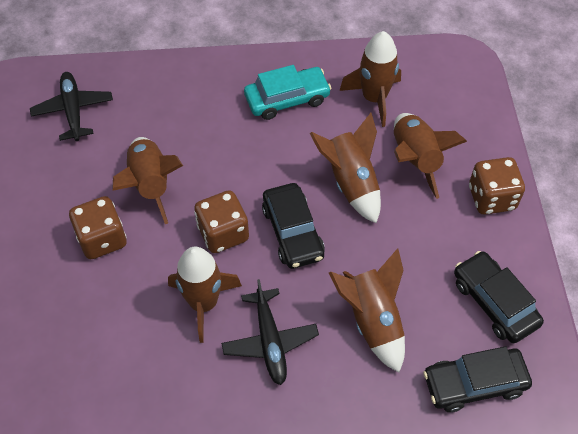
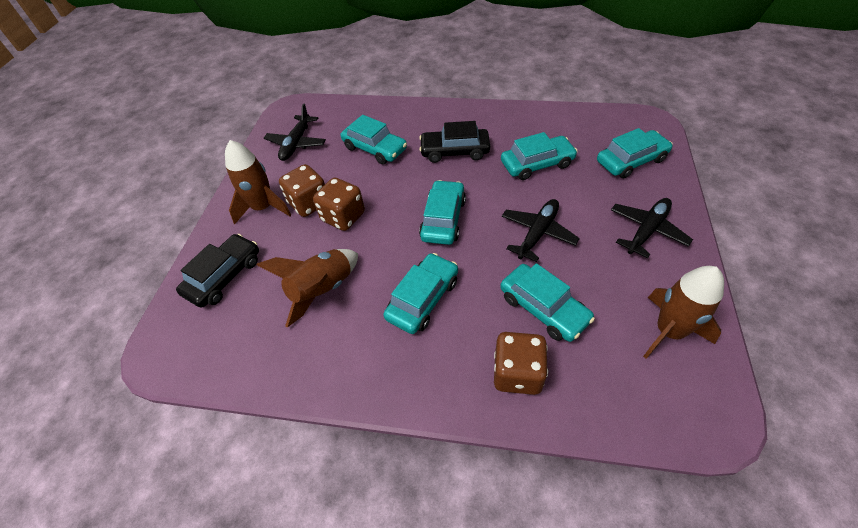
black car: [262,183,325,269] [423,346,532,412] [454,251,544,343] = 3 -> [176,234,259,308] [419,121,490,163] = 2
black plane: [30,72,113,141] [221,279,319,385] = 2 -> [264,103,326,161] [502,199,580,262] [611,198,693,259] = 3
brown rocket: [112,137,183,224] [168,247,242,343] [310,113,381,223] [329,248,405,372] [339,31,401,127] [394,113,467,199] = 6 -> [225,140,291,224] [257,249,358,328] [643,266,724,359] = 3
turquoise car: [244,65,331,120] = 1 -> [341,115,407,164] [383,253,458,334] [419,180,466,245] [500,263,595,342] [501,132,578,180] [597,128,673,178] = 6

